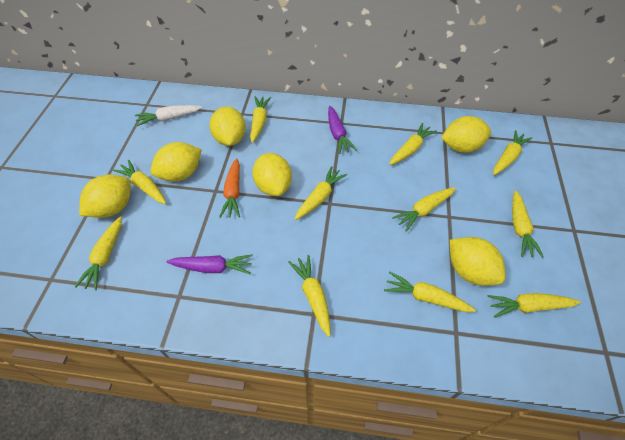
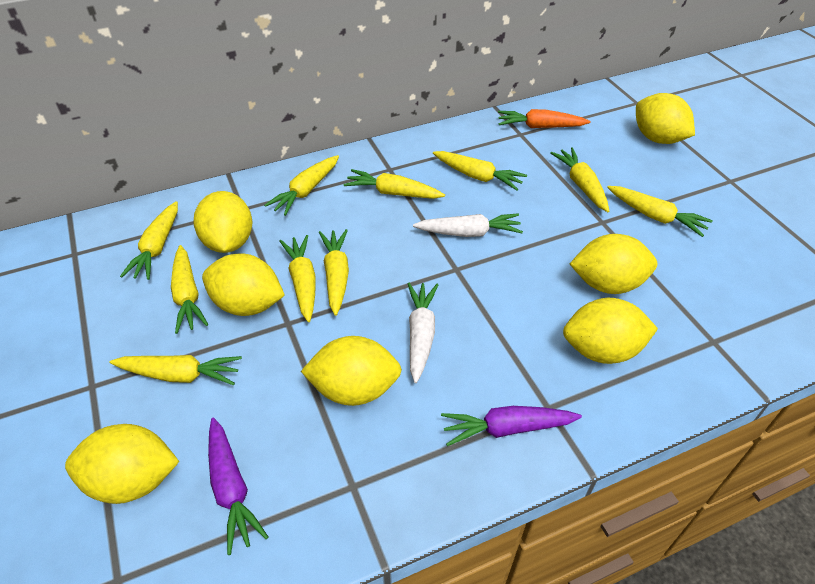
white carrot: [135,105,202,126] = 1 -> [407,283,438,383] [413,213,523,237] = 2
yellow carrot: [74,216,122,290] [113,160,166,204] [250,96,271,143] [289,255,331,337] [295,166,347,220] [384,272,476,312] [389,123,437,165] [392,187,456,232] [487,293,581,317] [493,130,532,175] [512,190,544,258] = 11 -> [110,355,242,385] [120,201,178,280] [171,245,209,334] [264,155,339,216] [279,235,316,322] [319,229,349,316] [343,169,445,199] [433,151,527,191] [550,147,609,212] [607,186,713,237] = 10
yellow lemon: [79,175,130,218] [151,142,202,182] [209,107,246,146] [253,153,292,196] [441,116,491,153] [450,237,506,286] = 6 -> [65,424,179,504] [193,191,252,253] [202,254,285,316] [301,336,402,406] [563,298,658,364] [570,234,657,294] [636,93,695,144] = 7

